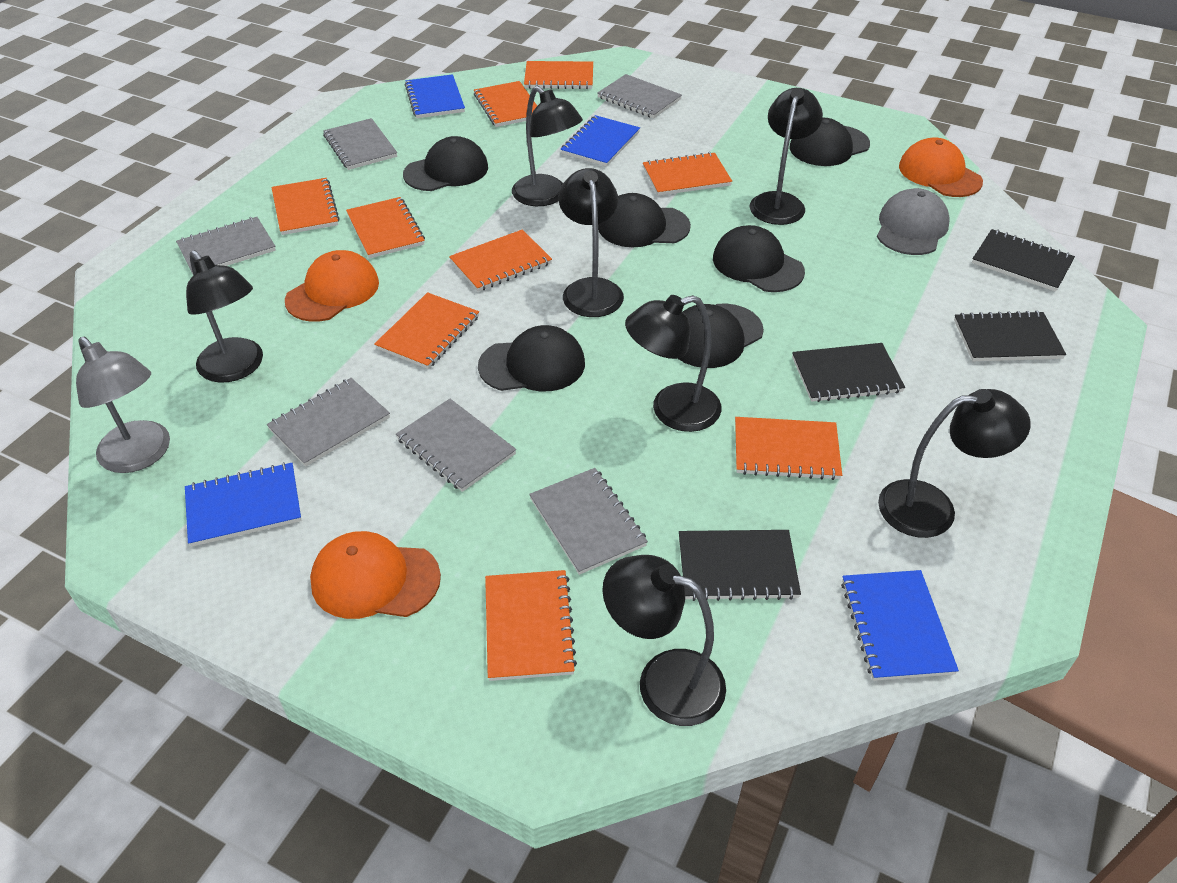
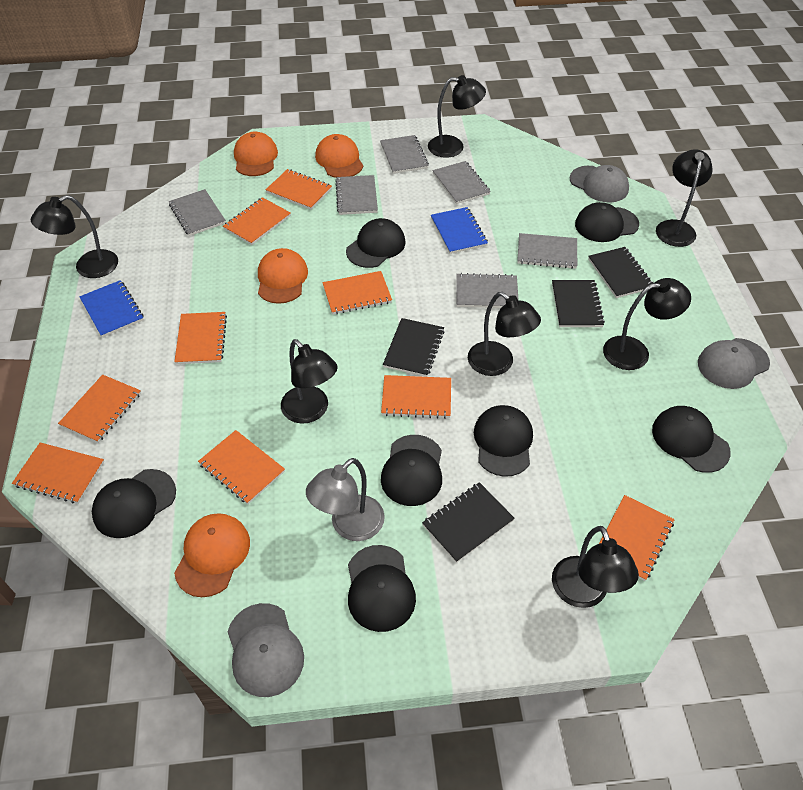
black cap: [403,136,488,191] [478,325,585,391] [598,193,691,247] [678,303,764,368] [713,225,805,292] [790,118,870,166] = 6 -> [92,469,176,538] [346,218,405,268] [348,545,416,632] [381,435,442,506] [474,405,533,477] [575,202,639,242] [652,406,731,473] = 7
blue notebook: [185,462,301,547] [405,74,465,118] [561,115,640,167] [841,570,959,681] = 4 -> [79,280,144,338] [431,207,488,254] = 2
grey cap: [877,188,950,255] = 1 -> [227,603,304,697] [570,165,629,203] [698,338,770,389] = 3
orange cap: [285,250,379,322] [310,531,441,619] [899,137,983,197] = 3 -> [174,513,250,597] [234,132,278,176] [258,248,308,304] [315,134,363,178] = 4

